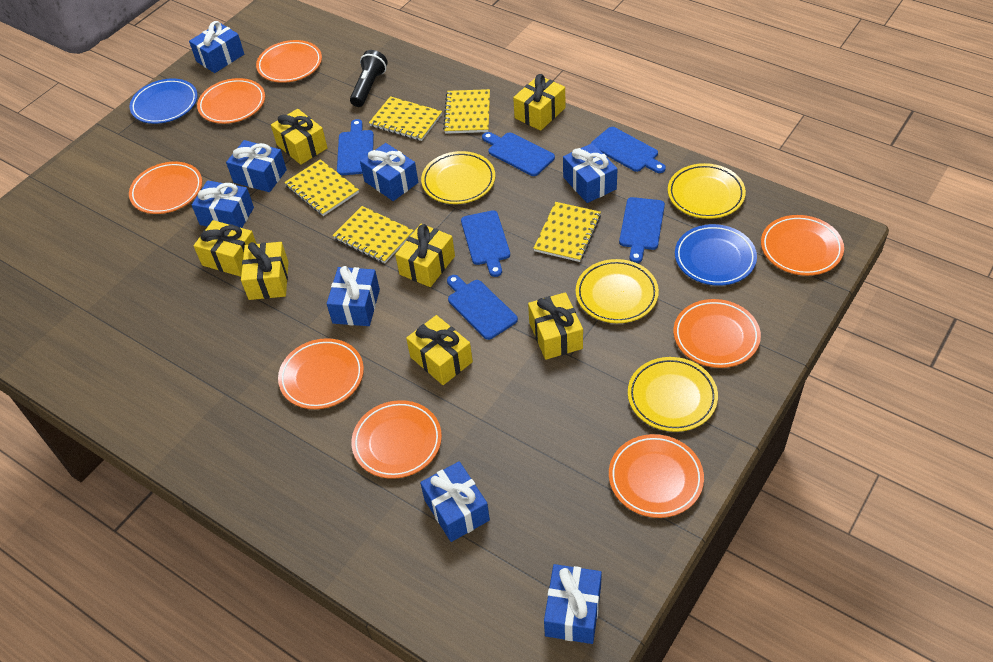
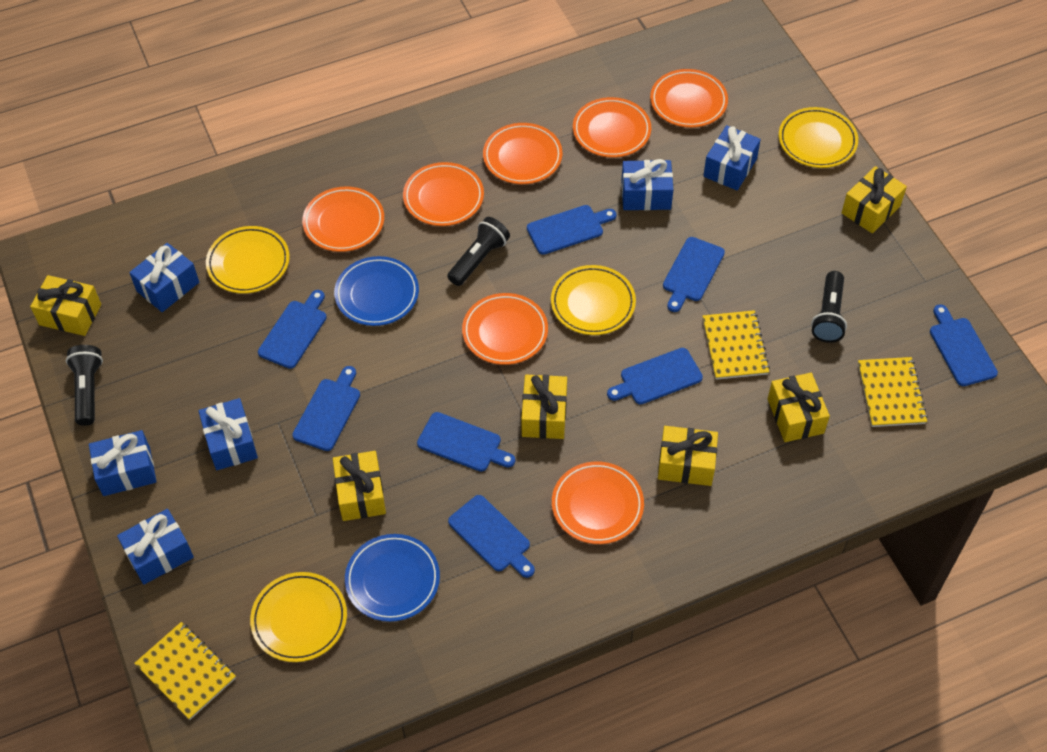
black flashlight: [350,50,388,107] = 1 -> [66,345,103,426] [447,217,510,286] [811,271,847,343] = 3
blue cutting board: [337,119,374,175] [447,275,518,340] [461,210,510,277] [482,132,555,176] [591,127,666,173] [619,197,665,263] = 6 -> [258,290,327,369] [292,366,360,451] [417,412,515,472] [448,495,535,578] [527,205,617,255] [607,348,703,404] [663,237,725,312] [930,304,998,386] = 8
blue gift: [189,21,244,73] [192,180,254,228] [226,140,287,192] [327,266,380,326] [360,143,418,201] [420,461,490,542] [544,564,602,644] [563,143,618,203] = 8 -> [89,430,157,496] [117,509,194,585] [129,243,199,312] [199,398,258,470] [621,159,673,210] [703,125,761,190] = 6
orange plate: [129,162,202,214] [197,78,265,124] [256,40,322,83] [278,338,364,409] [352,400,442,479] [609,434,704,518] [674,299,761,368] [761,215,844,276] = 8 -> [302,186,384,252] [403,162,484,226] [462,293,548,365] [483,123,562,184] [552,461,644,544] [573,97,651,158] [650,69,728,128] = 7
yellow gift: [193,220,257,277] [241,242,288,300] [271,109,328,165] [395,224,455,287] [406,315,473,385] [513,74,566,131] [528,292,583,360] = 7 -> [30,275,101,336] [333,451,386,521] [521,375,567,439] [658,426,718,486] [768,373,830,442] [842,166,907,234] = 6
yellow notebook: [284,159,359,216] [332,206,414,263] [369,96,442,141] [443,89,490,134] [533,202,601,262] = 5 -> [134,622,236,720] [702,310,770,380] [858,357,928,427] = 3

